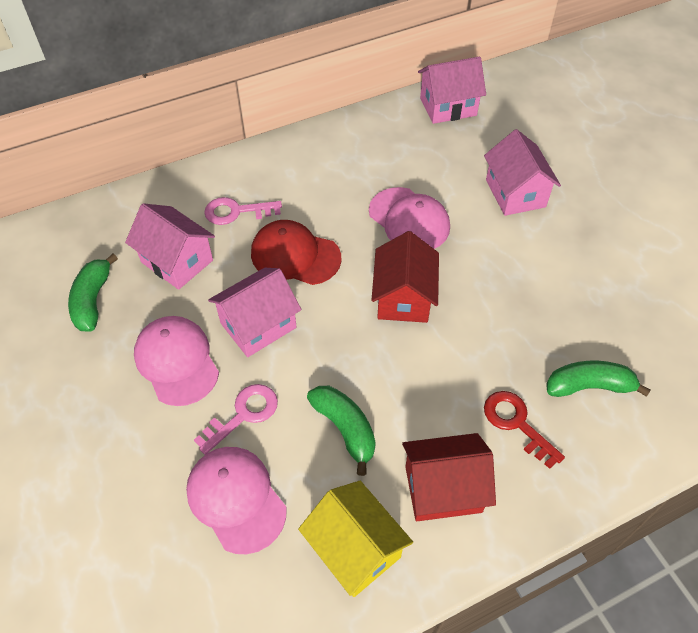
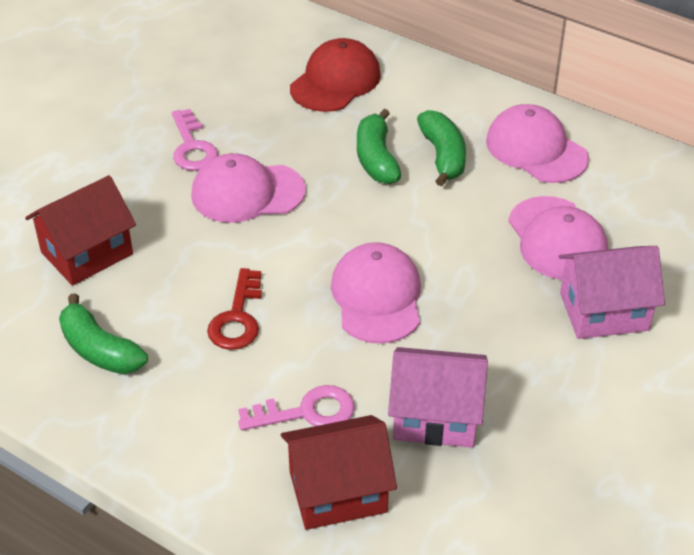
pink cap: [134,316,219,406] [186,447,287,554] [369,187,450,249] = 3 -> [191,153,306,223] [331,242,421,344] [486,104,589,183] [508,196,608,280] = 4
pink house: [125,203,215,290] [208,268,301,357] [418,57,486,124] [484,129,561,216] = 4 -> [388,347,488,448] [559,246,665,339] = 2
yellow house: [298,481,413,597] = 1 -> none = 0

